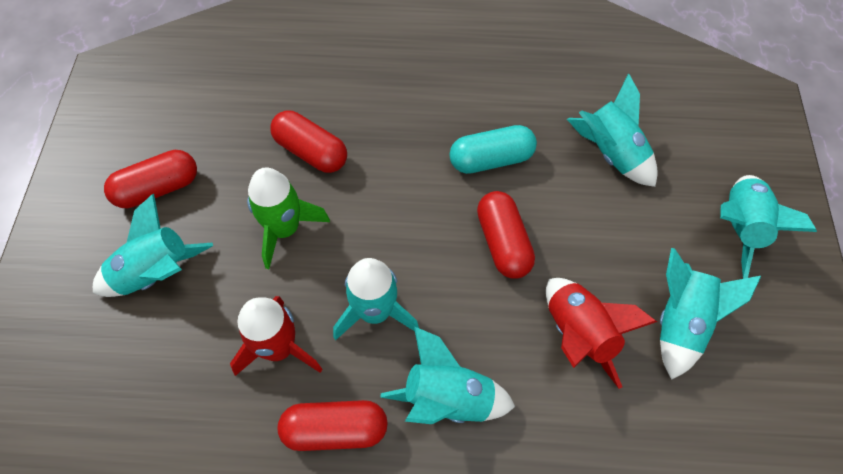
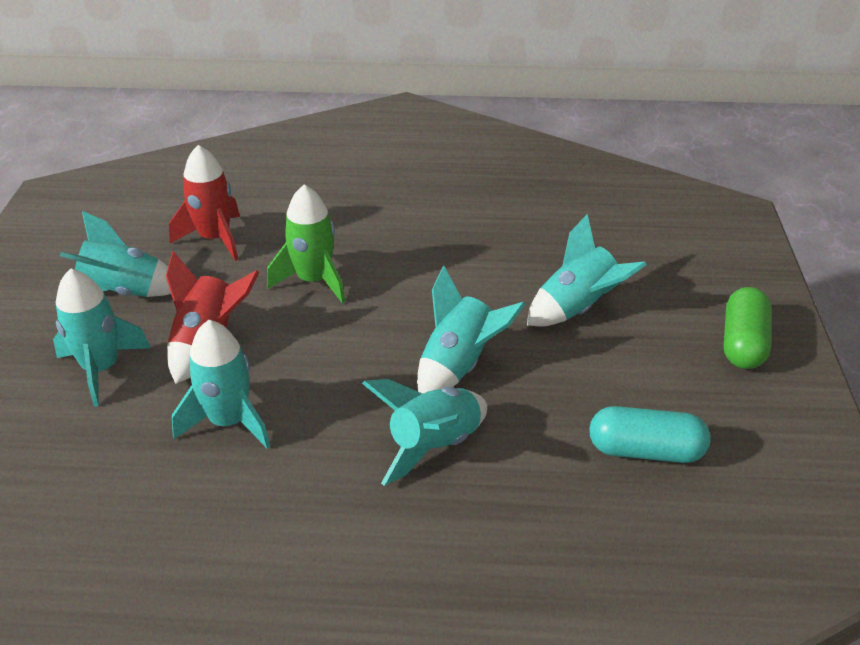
green capsule: none = 0 -> [723,287,771,369] = 1
red capsule: [104,150,197,208] [270,111,347,173] [278,400,388,451] [477,191,535,279] = 4 -> none = 0

